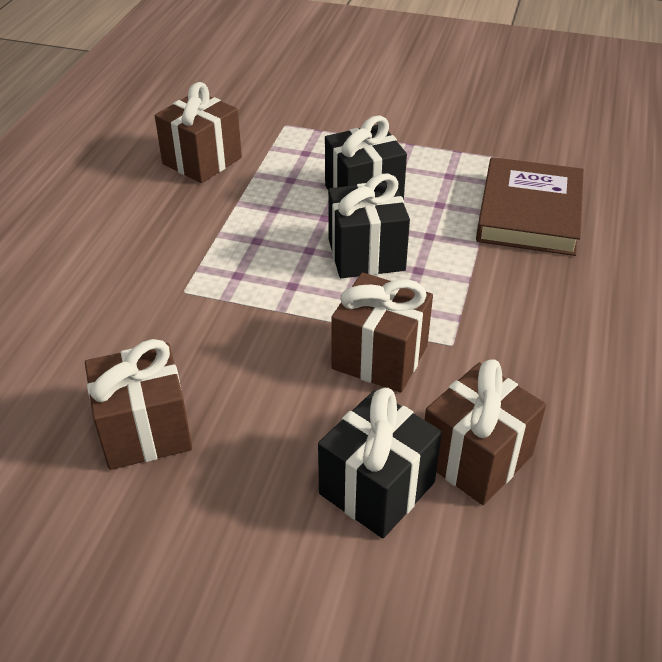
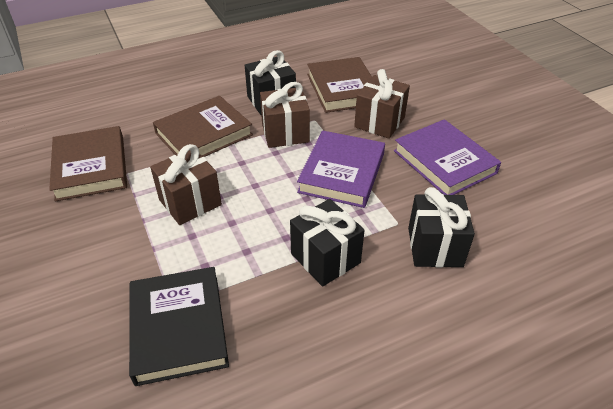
black book: none = 0 -> [129,267,229,386] = 1
brown book: [476,157,584,256] = 1 -> [49,126,127,201] [153,96,253,157] [307,57,372,113] = 3
brown gift: [85,339,192,470] [155,82,242,183] [331,272,433,393] [425,359,546,505] = 4 -> [150,144,222,225] [260,82,310,148] [354,69,410,139] = 3
purple book: none = 0 -> [297,130,385,208] [394,119,501,195] = 2

